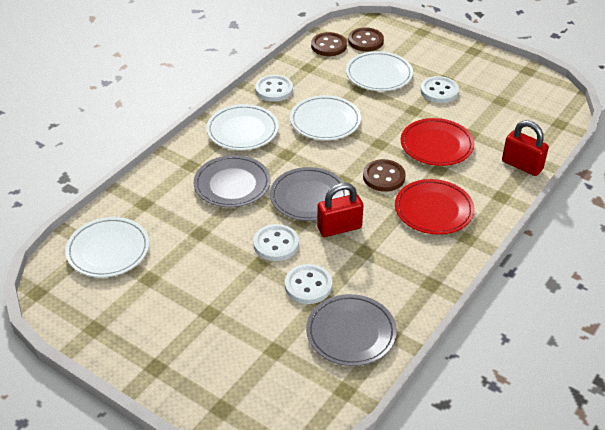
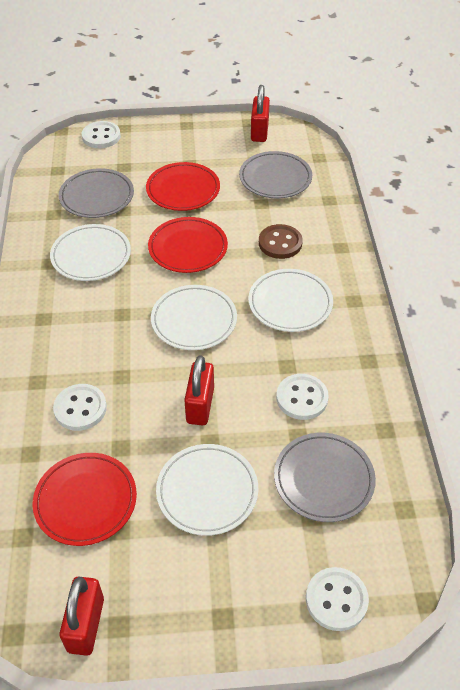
brown button: [311,32,347,56] [348,27,384,51] [363,159,406,192] = 3 -> [259,224,303,259] = 1
red padlock: [317,183,363,237] [502,120,549,176] = 2 -> [59,577,104,656] [184,355,214,426] [251,85,270,142] = 3
red plate: [395,179,474,235] [401,118,474,166] = 2 -> [33,453,137,546] [146,162,220,211] [148,217,228,273] = 3

